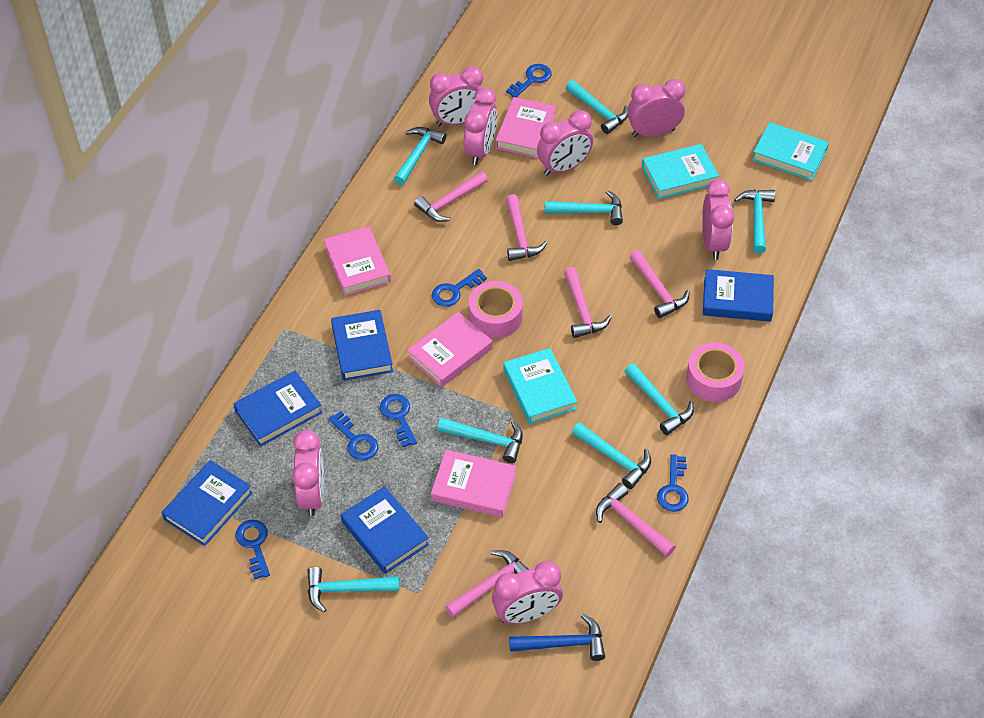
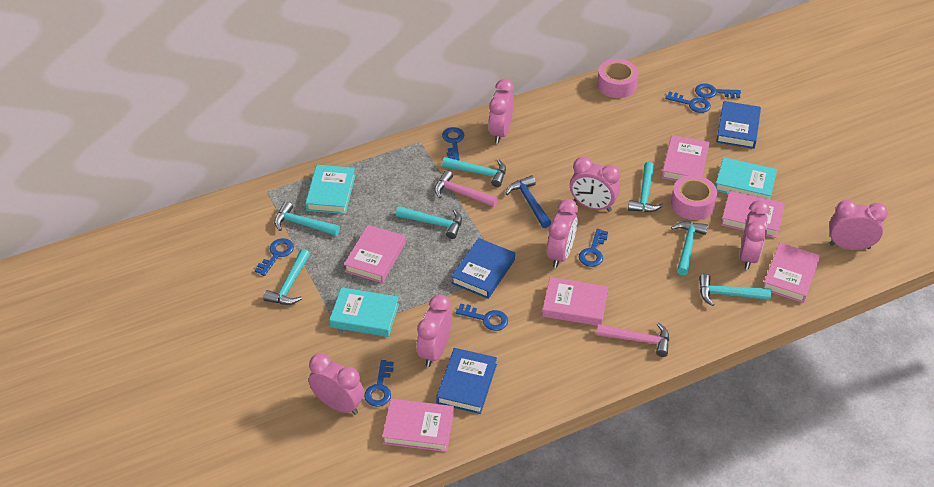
blue book: [162,460,253,546] [234,371,322,447] [331,310,393,381] [341,486,429,574] [703,269,774,322] = 5 -> [436,348,497,414] [451,238,515,299] [716,101,761,149] = 3
blue key: [236,520,270,580] [329,411,378,460] [380,394,417,447] [432,269,487,307] [506,64,552,97] [657,454,689,512] = 6 -> [255,238,294,276] [364,360,394,407] [442,127,464,160] [456,304,508,331] [579,229,608,267] [665,91,711,113] [695,83,741,98] = 7
pink book: [324,226,391,296] [407,312,492,387] [431,450,516,517] [495,97,556,158] = 4 -> [344,225,406,283] [382,399,454,452] [542,277,608,326] [662,135,710,181] [721,191,785,238] [763,243,820,303] = 6
pink hammer: [414,171,488,222] [445,550,529,618] [506,194,547,261] [564,267,612,338] [596,483,676,557] [630,250,690,318] = 6 -> [434,170,498,207] [597,322,669,357] = 2
turquoise hammer: [307,567,399,613] [394,127,446,185] [437,418,523,463] [545,190,623,225] [566,80,628,134] [572,422,651,489] [625,363,694,435] [734,190,775,254] = 8 -> [263,249,310,305] [274,201,340,236] [396,206,462,239] [442,157,506,187] [628,162,664,212] [671,221,708,276] [699,274,771,306] = 7

